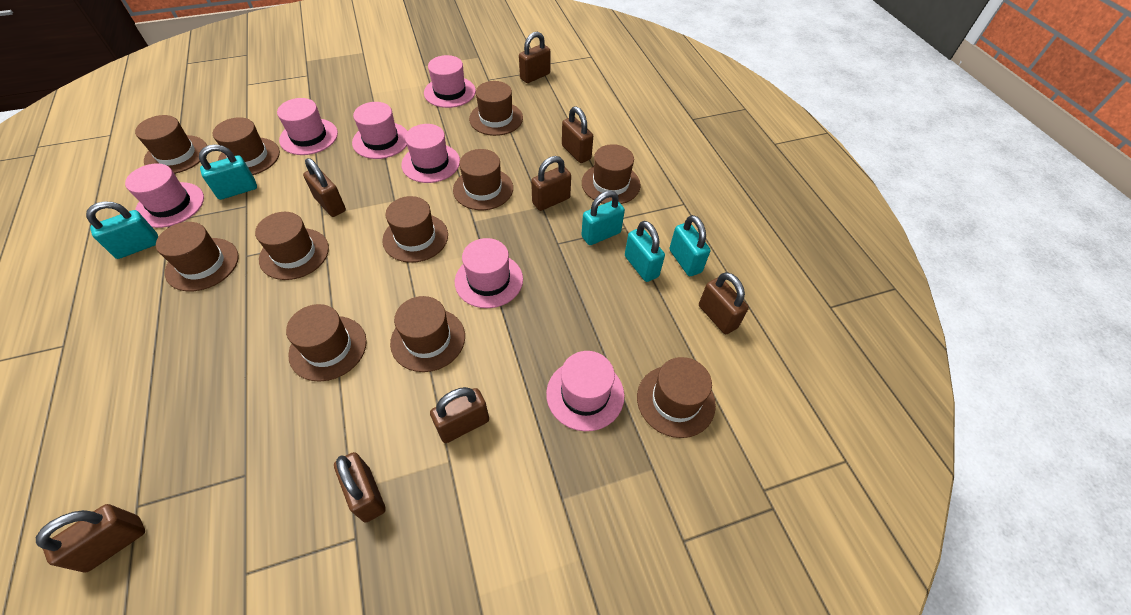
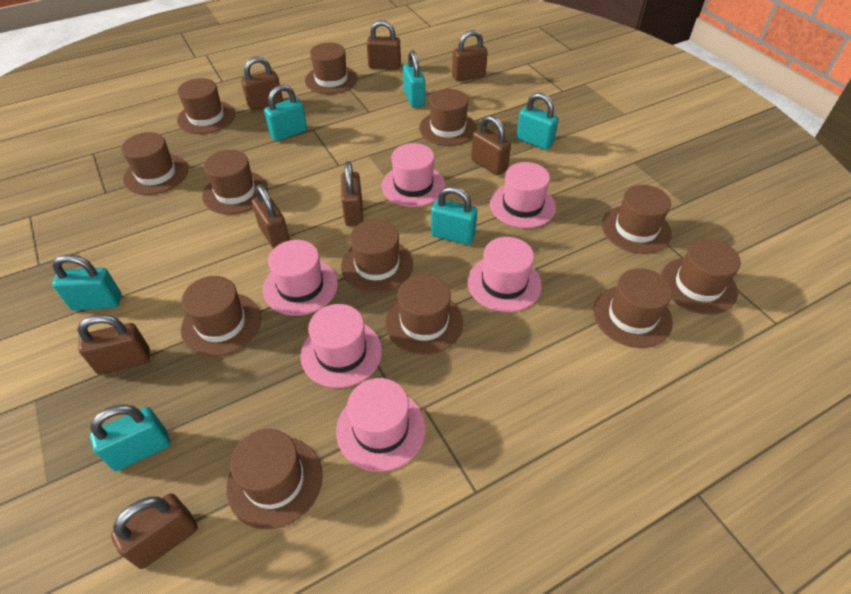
brown hat: [135,115,207,174] [156,222,239,291] [213,117,280,175] [255,212,329,280] [286,304,367,382] [382,196,448,263] [390,296,465,372] [453,149,513,210] [469,81,523,136] [582,144,641,204] [637,357,716,438] = 11 -> [121,132,188,195] [177,78,235,134] [181,276,261,357] [202,150,268,214] [226,429,323,529] [305,43,358,94] [341,219,413,293] [385,275,463,355] [419,89,477,146] [593,268,673,348] [602,185,672,254] [661,239,741,315] = 12
pink hat: [125,163,204,228] [277,98,338,155] [352,102,408,159] [401,124,460,183] [424,55,476,108] [455,238,523,308] [546,351,624,431] = 7 -> [263,240,338,316] [300,304,382,388] [336,378,426,472] [382,143,445,207] [467,237,542,312] [490,162,556,228] = 6
turquoise padlock: [86,201,158,259] [199,144,257,200] [581,191,625,245] [625,221,665,282] [669,215,710,276] = 5 -> [52,254,122,311] [90,404,170,471] [264,85,307,141] [403,50,425,108] [431,186,477,245] [516,93,559,150] = 6

